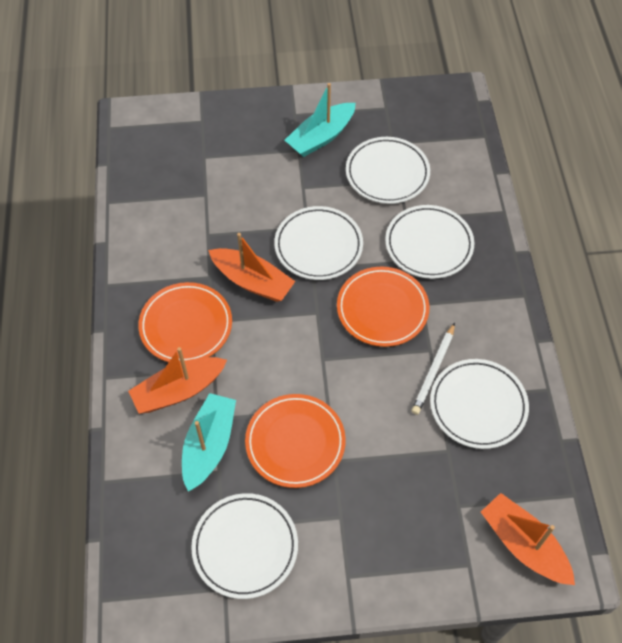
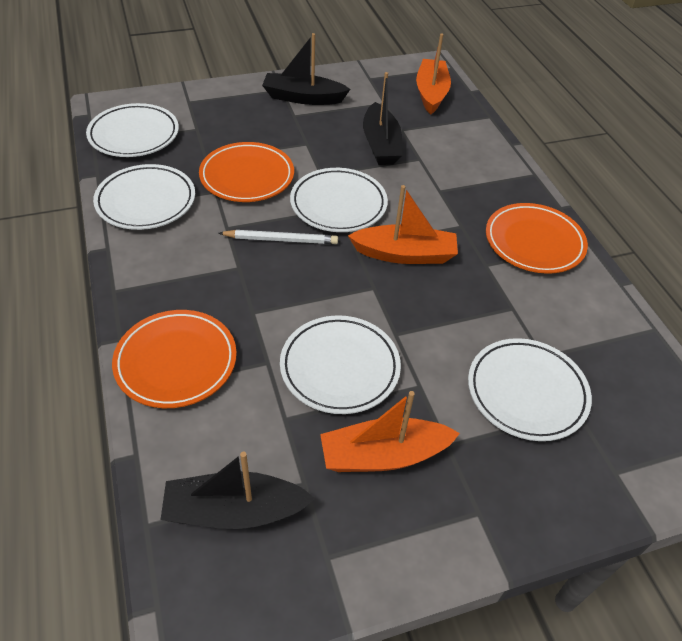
black boat: none = 0 -> [160,452,315,529] [262,33,350,105] [363,72,402,165] = 3
turquoise boat: [182,393,236,492] [285,83,356,157] = 2 -> none = 0

